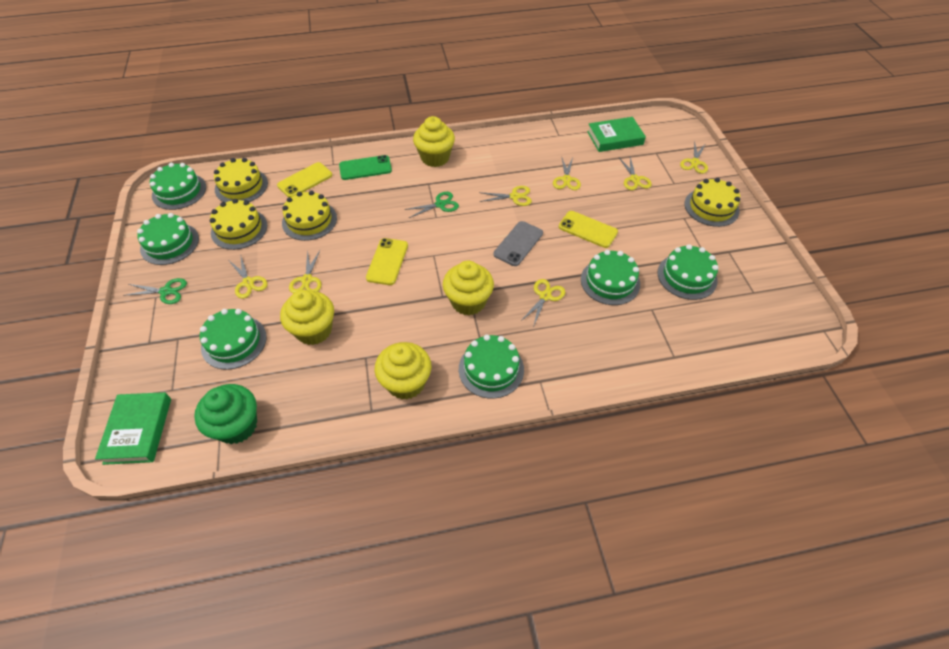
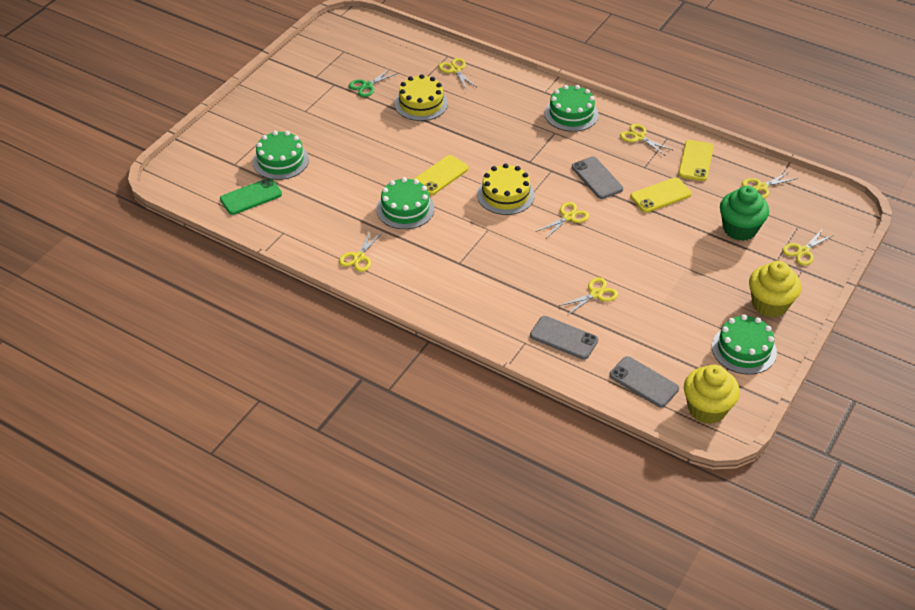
green book: [95,392,171,465] [587,117,646,152] = 2 -> none = 0
green cake: [137,213,199,265] [150,163,206,210] [200,309,267,370] [459,335,524,399] [581,250,640,305] [658,244,718,300] = 6 -> [253,131,309,180] [376,177,435,229] [545,85,599,132] [712,314,777,375] = 4
green scissors: [123,278,187,304] [404,192,459,218] = 2 -> [349,68,398,97] = 1
grey phone: [493,221,543,266] = 1 -> [530,316,598,360] [572,156,623,199] [609,356,679,408] = 3
yellow cake: [210,199,267,250] [214,158,268,203] [282,191,337,241] [684,178,740,227] = 4 -> [395,74,448,121] [477,163,535,215] = 2
yellow cupcake: [280,290,334,345] [375,342,431,400] [413,116,455,167] [443,261,494,316] = 4 -> [684,365,740,424] [749,261,801,318] = 2

